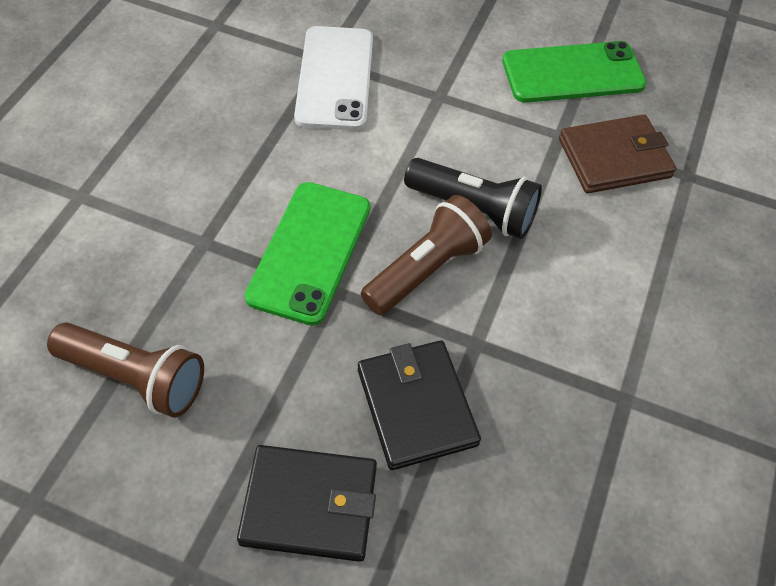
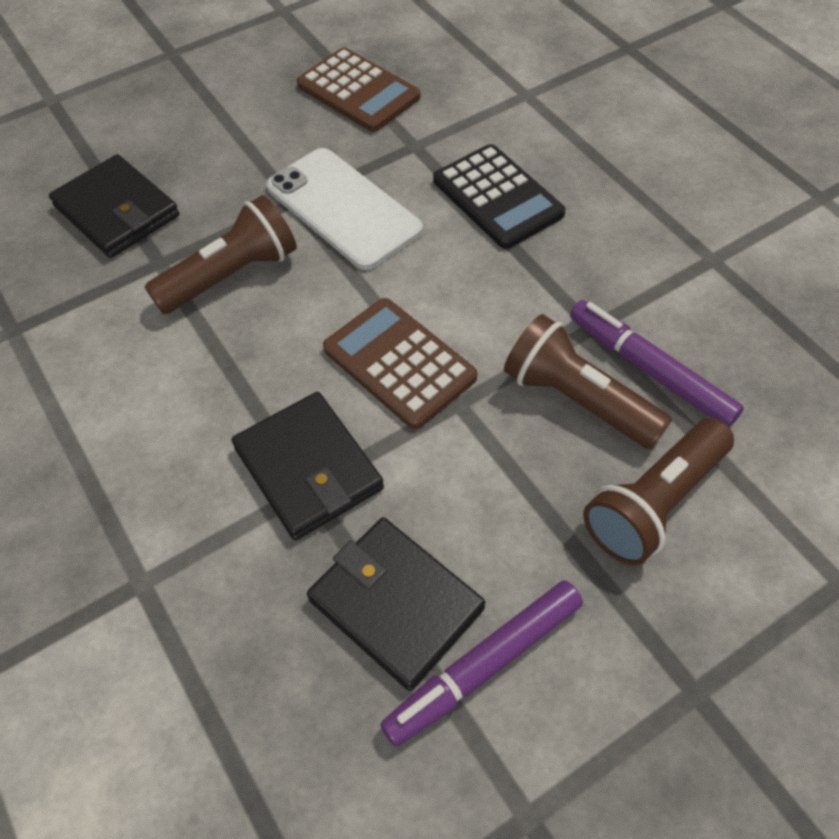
black calculator: none = 0 -> [433,144,566,249] = 1
black flashlight: [404,158,542,239] = 1 -> none = 0
black wallet: [237,445,377,562] [358,340,481,470] = 2 -> [49,154,179,258] [232,392,384,540] [307,517,485,691] = 3
brown calculator: none = 0 -> [297,47,421,132] [323,298,478,429] = 2
brown flashlight: [47,323,204,418] [361,195,492,315] = 2 -> [145,195,297,314] [504,314,672,449] [583,418,734,566] = 3
brown wallet: [559,114,676,193] = 1 -> none = 0
green phone: [245,182,370,326] [502,41,647,103] = 2 -> none = 0
purple marker: none = 0 -> [380,580,583,747] [570,300,744,427] = 2

